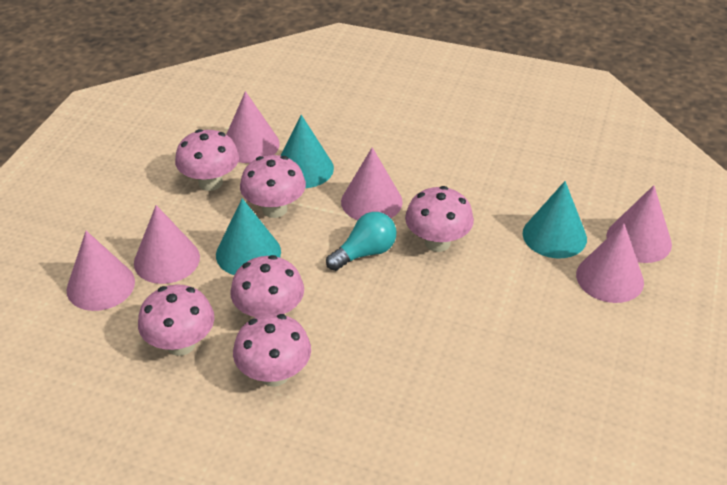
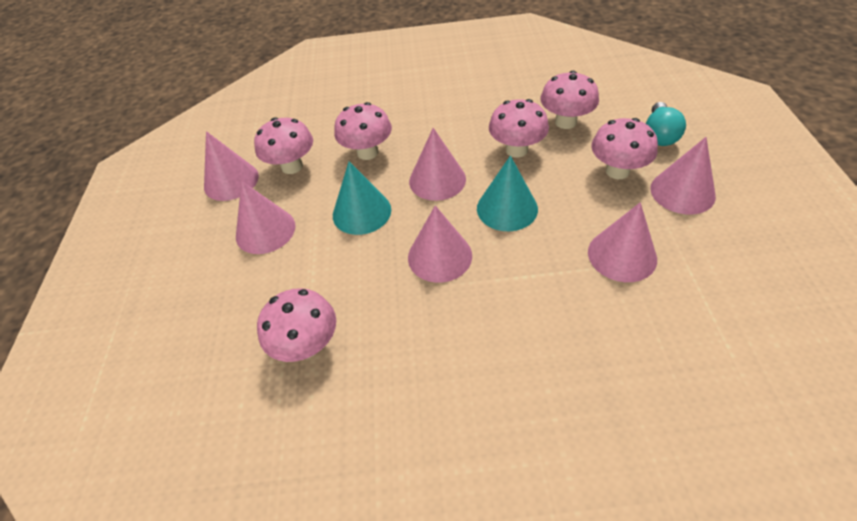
turquoise cone: [216,198,281,275] [280,115,334,188] [523,181,587,258] = 3 -> [333,161,391,235] [477,156,538,231] = 2

